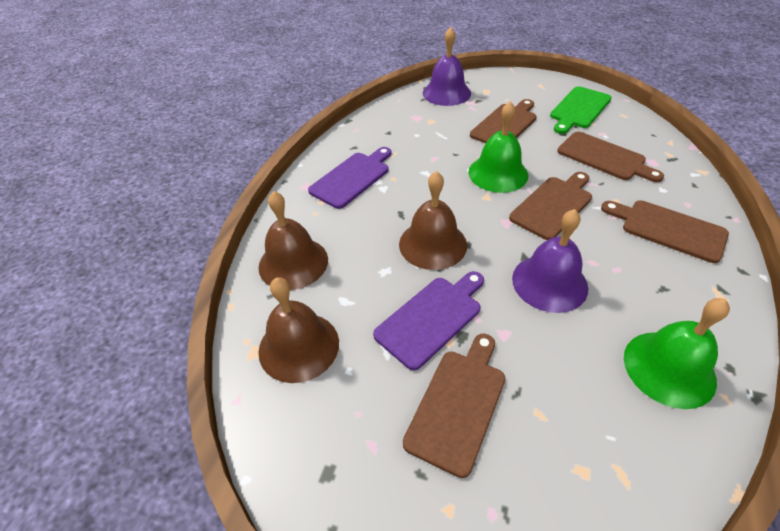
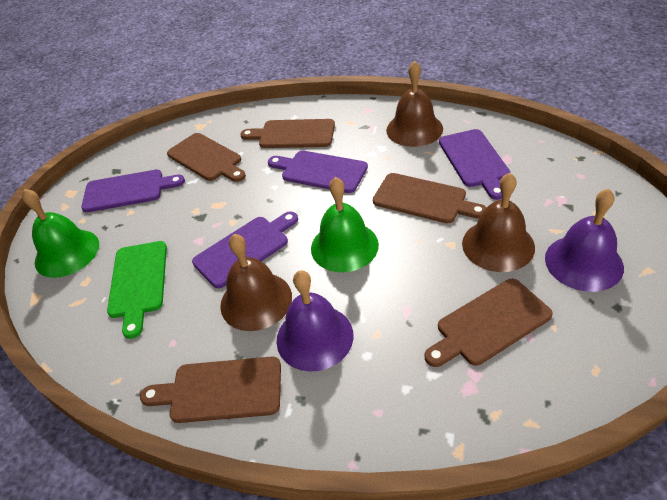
purple cutting board: [308,147,391,209] [373,271,484,370] = 2 -> [81,170,185,212] [192,211,298,288] [268,151,368,193] [439,129,510,200] = 4

